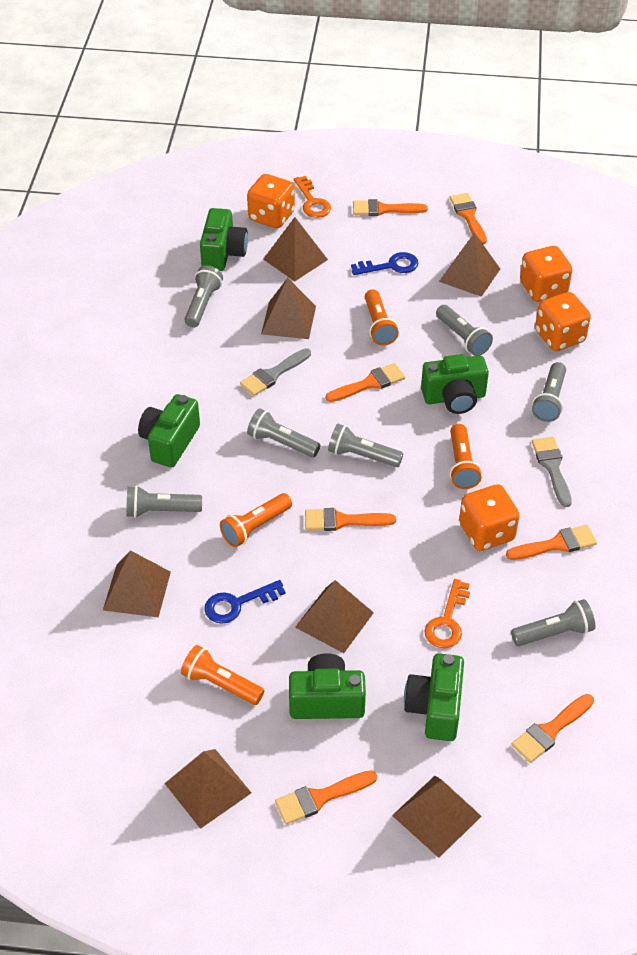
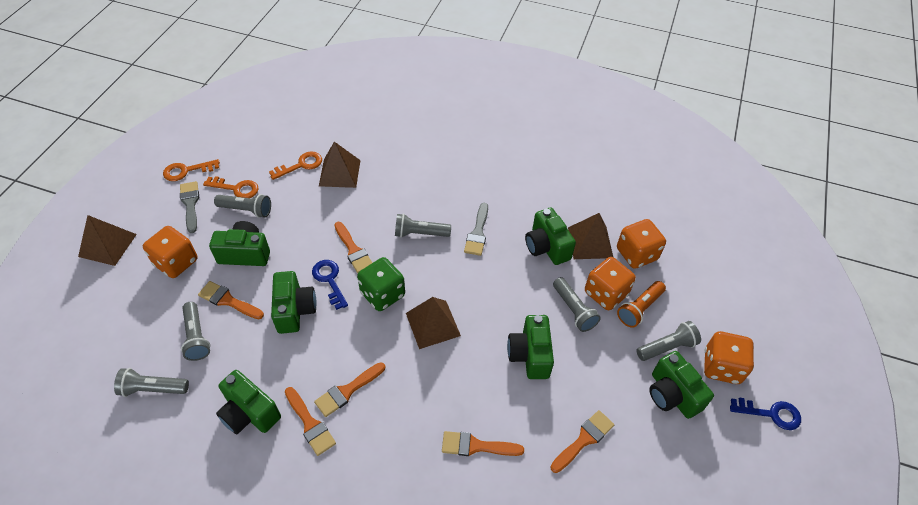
brown pyramid: [103,550,171,618] [164,749,251,829] [261,278,316,339] [263,217,328,281] [295,580,374,653] [392,776,482,858] [439,232,500,297] = 7 -> [78,215,137,266] [319,142,360,188] [406,297,461,349] [568,213,614,259] = 4
green camera: [138,394,200,468] [200,208,248,271] [289,653,366,719] [404,653,464,741] [421,354,489,414] = 5 -> [209,221,270,266] [216,370,281,434] [271,271,317,334] [507,315,554,379] [525,207,576,265] [649,351,714,419] = 6
green dice: none = 0 -> [357,257,405,311] = 1
grey flashlight: [126,485,202,518] [185,266,223,328] [247,408,321,458] [328,424,404,467] [436,305,493,356] [511,599,595,646] [532,362,566,422] = 7 -> [114,368,189,397] [181,302,210,361] [214,194,271,218] [395,214,451,238] [553,277,601,332] [636,321,701,361] = 6
orange brush: [275,770,377,824] [305,508,396,531] [326,363,405,402] [353,199,428,216] [450,193,487,244] [506,525,597,560] [512,694,594,763] = 7 -> [198,281,264,319] [285,387,336,456] [314,362,385,417] [334,222,372,273] [442,431,524,456] [550,410,614,473] = 6
orange flashlight: [181,645,264,705] [220,493,292,547] [365,289,399,346] [450,424,482,489] = 4 -> [617,281,666,328] = 1
orange key: [294,176,331,218] [424,579,470,648] = 2 -> [163,159,220,181] [203,176,259,198] [269,151,322,180] = 3

